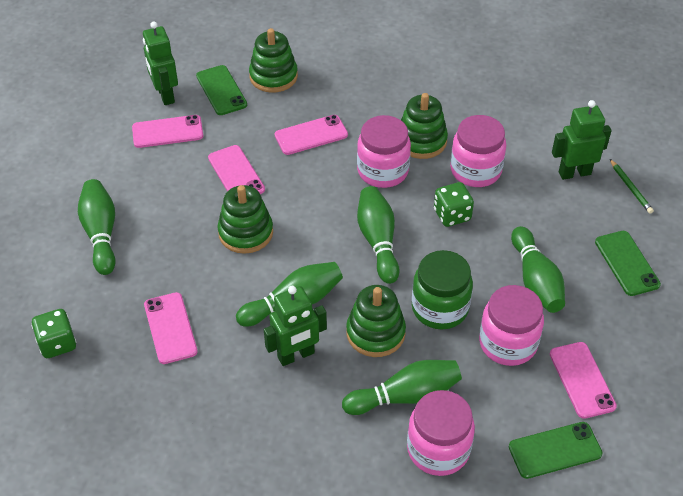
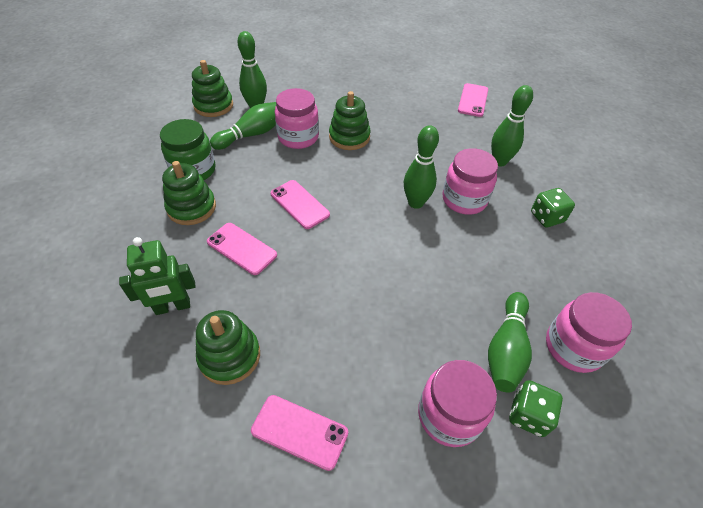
green pencil: [610,159,654,214] = 1 -> none = 0
green phone: [196,65,247,115] [509,422,603,479] [595,231,661,296] = 3 -> none = 0
green robot: [143,21,178,105] [264,286,327,366] [552,100,611,180] = 3 -> [119,237,196,315] = 1
pink phone: [132,115,203,148] [144,292,198,364] [208,145,265,194] [275,115,348,155] [550,342,617,419] = 5 -> [207,223,277,275] [251,395,348,471] [271,180,330,229] [458,83,488,117] = 4

